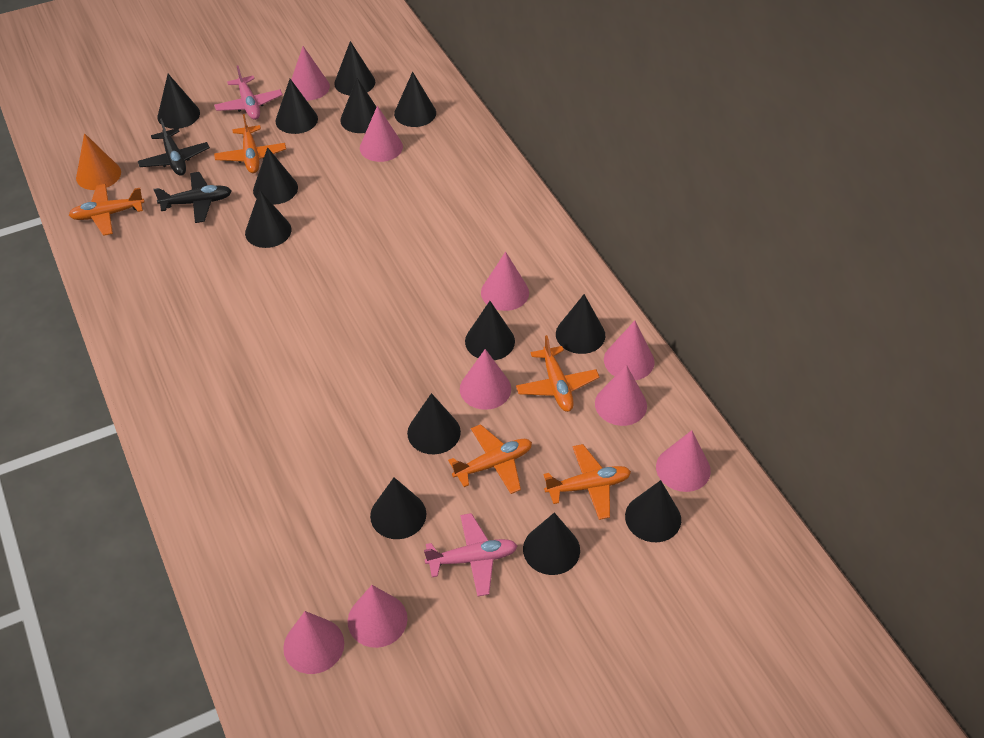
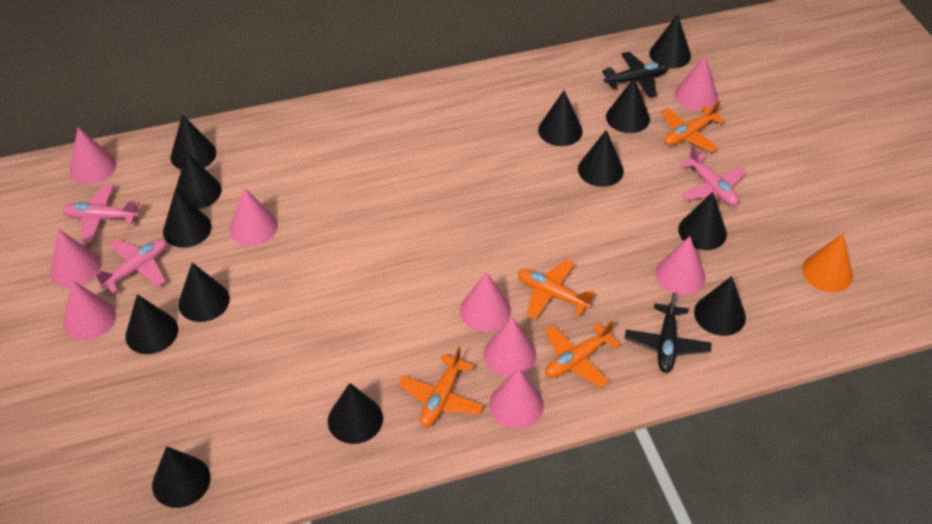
orange plane: [69,184,145,236] [214,114,286,173] [448,424,532,494] [516,335,599,412] [544,444,631,520] = 5 -> [398,346,484,427] [518,259,595,319] [545,320,620,388] [661,101,725,152] = 4
pink plane: [214,66,283,120] [424,513,518,597] = 2 -> [62,184,140,243] [93,239,167,293] [680,145,747,206] = 3

